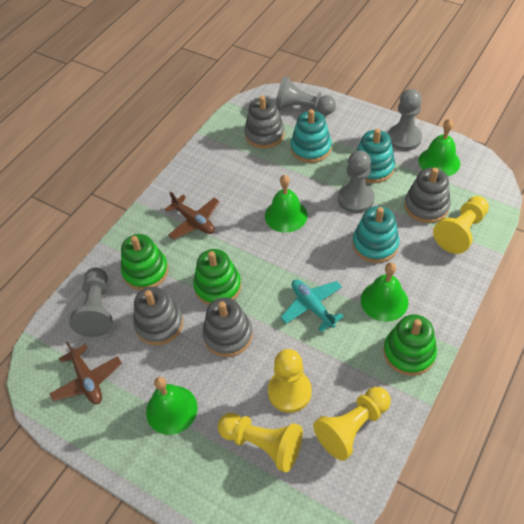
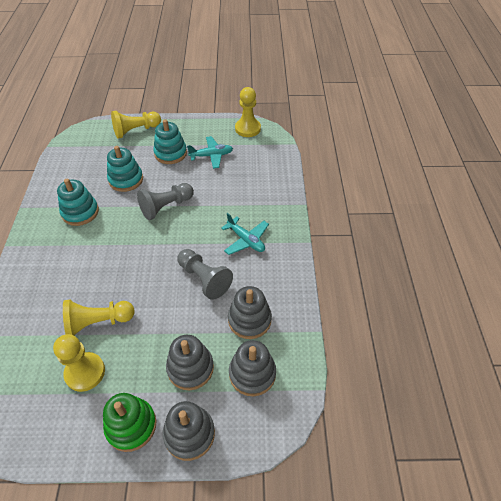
brown plane: [49,341,122,404] [165,192,220,240] = 2 -> none = 0
green bell: [146,377,198,435] [265,175,308,233] [361,262,408,322] [419,119,460,176] = 4 -> none = 0
green stacking toy: [121,234,169,290] [193,249,241,305] [383,314,437,376] = 3 -> [103,393,156,452] = 1
grey pawn: [69,267,112,337] [276,76,336,115] [338,150,375,213] [388,89,422,151] = 4 -> [137,183,194,220] [177,249,233,300] = 2
turquoise plane: [281,280,344,332] = 1 -> [187,136,233,169] [221,213,269,255] = 2

